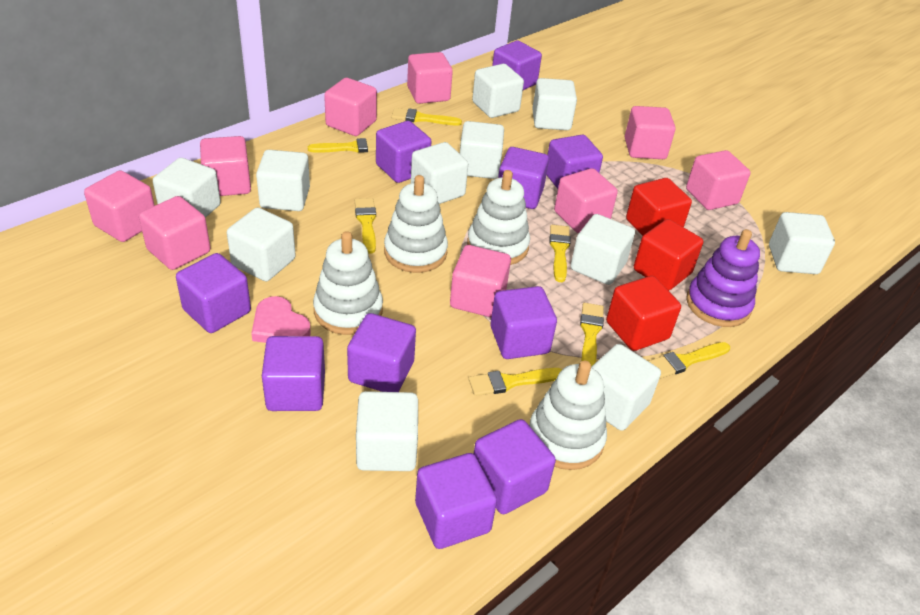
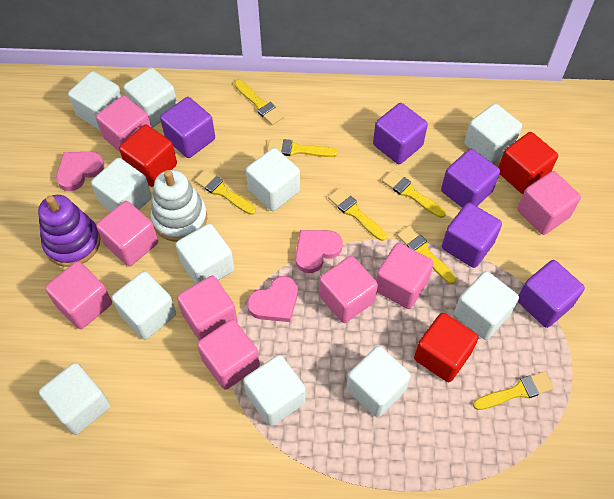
pink cube: [84,170,155,242] [139,196,210,270] [200,136,251,196] [324,78,377,136] [407,52,453,104] [450,245,511,317] [554,168,618,233] [625,106,676,159] [686,150,750,210] = 9 -> [45,261,112,329] [96,95,152,152] [96,201,158,266] [177,276,238,340] [197,320,260,390] [319,256,378,323] [376,243,434,309] [517,171,581,235] = 8
pink heart: [251,296,311,343] = 1 -> [56,152,104,191] [247,276,298,322] [295,230,343,273] = 3
purple cube: [176,253,251,333] [262,336,325,411] [347,313,416,392] [376,121,432,183] [415,453,497,549] [474,419,556,514] [491,286,557,359] [492,40,542,90] [498,147,549,209] [546,135,603,189] = 10 -> [160,97,215,158] [373,103,428,164] [441,149,500,208] [442,203,502,268] [518,260,585,328] = 5
white stacking toy: [313,231,383,335] [384,175,448,273] [467,170,530,265] [529,361,607,470] = 4 -> [151,170,207,242] = 1

